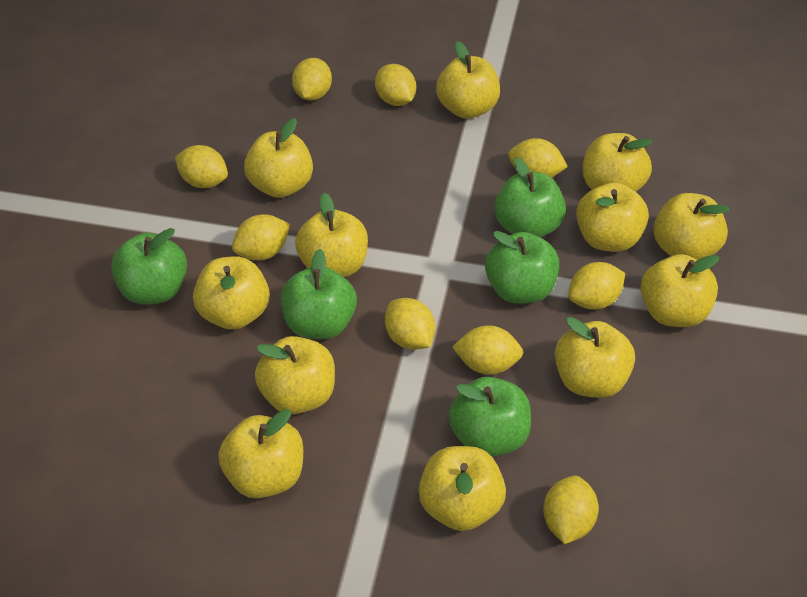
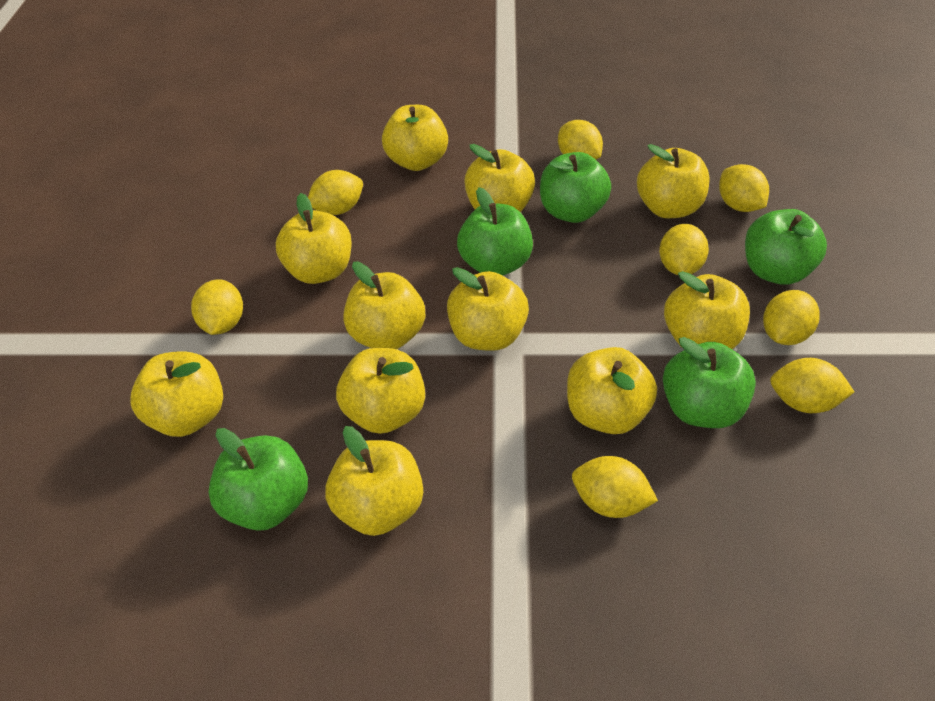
yellow apple: [193,256,270,330] [218,409,303,499] [244,118,313,198] [255,336,335,414] [295,193,368,277] [418,446,506,531] [436,41,500,119] [555,317,635,398] [576,183,649,252] [582,133,653,192] [640,254,719,327] [654,193,730,260] = 12 -> [130,351,223,437] [276,193,352,284] [325,426,423,536] [336,348,425,434] [343,262,425,349] [382,105,448,171] [447,267,529,351] [464,144,535,212] [567,347,657,434] [637,144,710,218] [664,271,750,349] = 11
yellow lemon: [175,145,228,188] [232,214,290,260] [292,58,332,100] [375,64,416,106] [385,298,435,350] [452,325,523,375] [508,138,568,178] [543,476,599,544] [568,262,625,310] = 9 -> [191,279,243,335] [308,170,363,215] [558,120,603,160] [572,456,658,518] [659,224,709,275] [719,164,769,212] [763,290,820,345] [770,358,854,413] = 8

